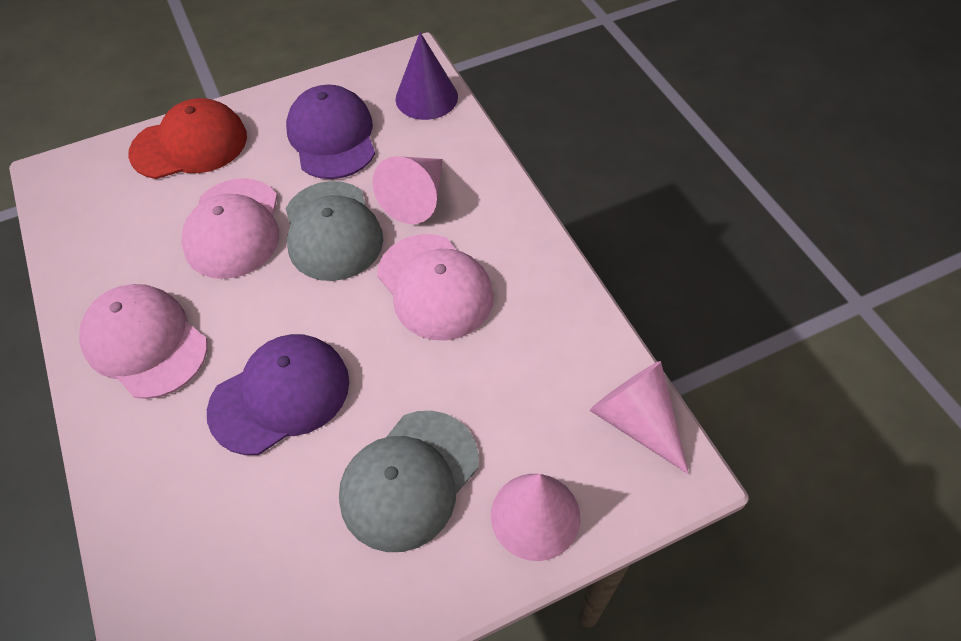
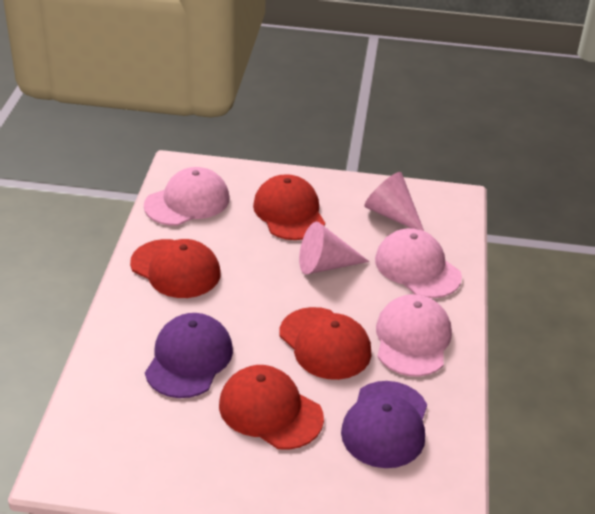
grey cap: [285,181,383,281] [339,411,479,552] = 2 -> none = 0
pink cone: [372,156,443,224] [491,474,580,561] [590,361,689,474] = 3 -> [299,222,369,275] [364,172,424,231] = 2
purple cone: [396,32,458,120] = 1 -> none = 0
red cap: [128,98,247,179] = 1 -> [130,239,221,298] [219,365,324,450] [253,174,325,240] [280,307,371,380] = 4

